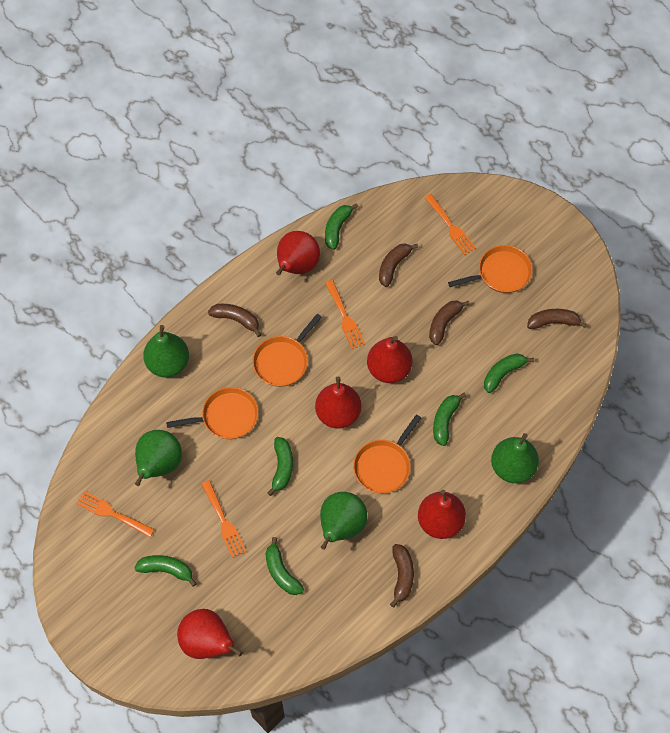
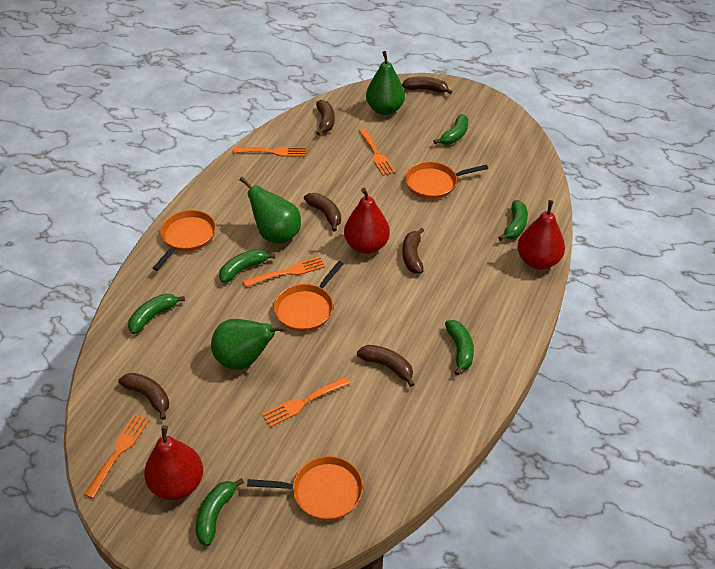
brown banana: [208,304,261,337] [379,243,418,287] [390,544,414,607] [429,300,470,345] [527,309,587,329] = 5 -> [118,373,169,420] [304,193,341,231] [316,100,335,135] [357,345,415,387] [402,76,452,94] [402,228,424,274] = 6
green pear: [135,430,182,486] [143,325,189,377] [320,492,368,550] [491,433,539,483] = 4 -> [211,319,287,370] [239,177,301,244] [366,51,405,115] = 3
orange fork: [76,491,155,537] [201,480,247,558] [325,280,365,349] [424,194,476,255] = 4 -> [84,415,149,499] [233,147,306,157] [243,256,325,287] [262,376,350,427] [359,129,395,176] = 5
red pear: [177,609,243,659] [276,231,320,275] [315,377,361,429] [367,336,413,383] [418,490,466,539] = 5 -> [144,425,203,500] [344,188,390,254] [517,200,565,269] = 3

